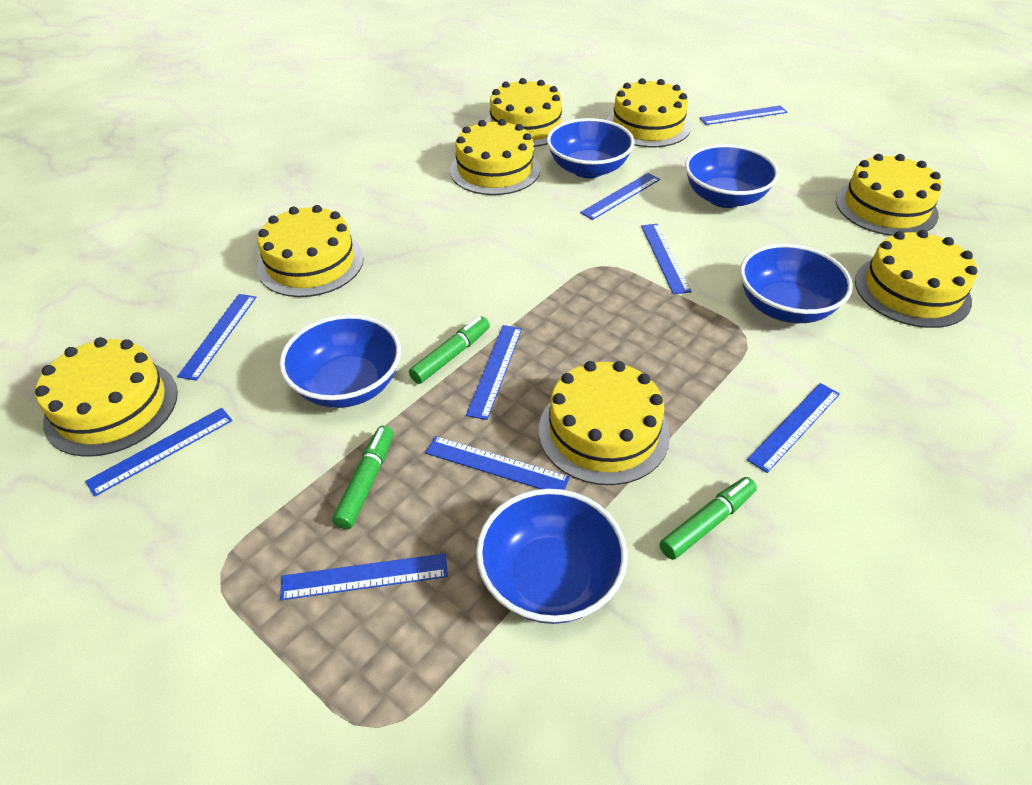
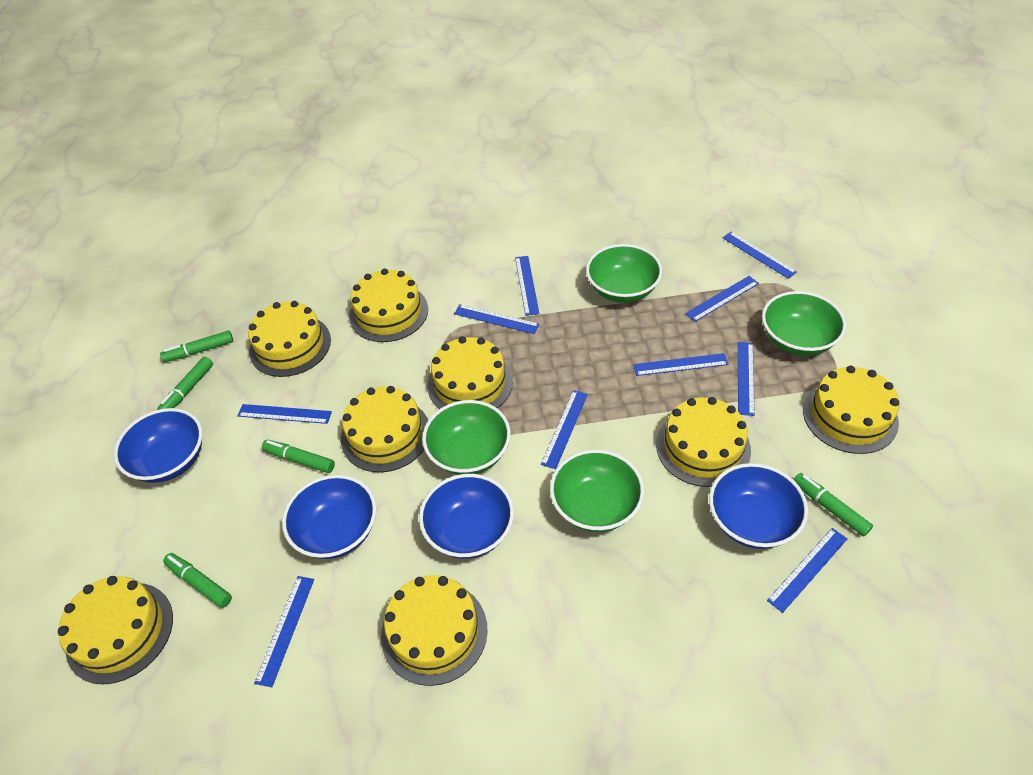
blue bowl: [279,314,401,408] [476,489,627,624] [547,118,634,178] [685,144,779,208] [740,244,853,323] = 5 -> [114,408,203,483] [282,475,377,559] [419,474,514,559] [709,463,808,549] = 4
blue ruler: [85,408,233,497] [177,294,256,381] [280,553,448,600] [425,436,570,490] [466,325,522,420] [580,173,660,220] [641,224,692,294] [700,105,788,125] [747,383,840,473] = 9 -> [237,404,332,424] [254,576,314,687] [454,304,540,334] [515,256,539,316] [541,390,588,469] [634,353,728,376] [685,276,759,322] [722,232,797,279] [738,342,755,416] [767,528,847,613] = 10
green bowl: none = 0 -> [422,400,511,475] [550,449,644,532] [586,244,662,303] [762,291,846,356] = 4
green marker: [332,426,394,529] [409,316,490,384] [660,477,757,560] = 3 -> [157,357,213,410] [160,331,233,362] [163,553,232,608] [262,440,335,473] [794,473,873,537] = 5

